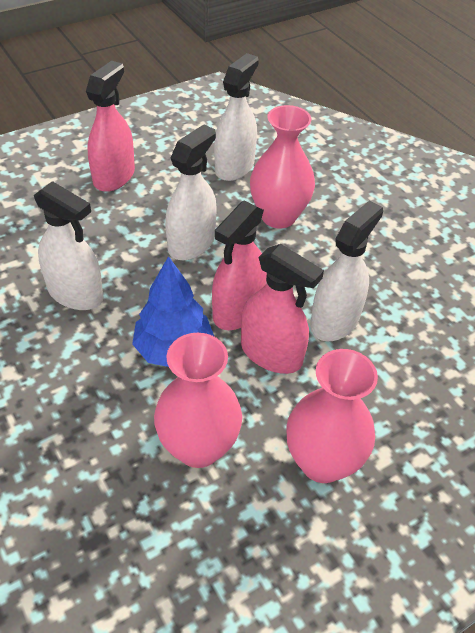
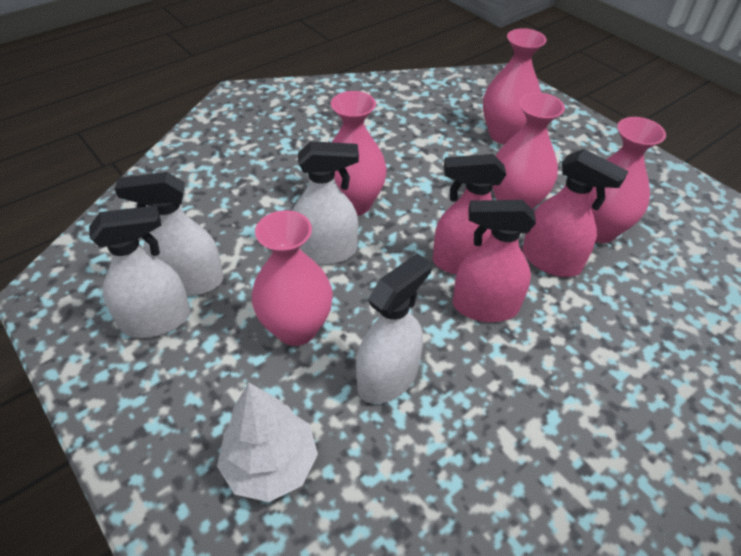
blue tree: [132,256,215,367] = 1 -> none = 0
pink vase: [154,333,242,468] [250,105,315,229] [286,349,378,483] = 3 -> [252,210,333,346] [331,91,387,216] [483,28,547,144] [493,93,565,210] [589,117,666,243] = 5
white tree: none = 0 -> [217,383,318,502] = 1

